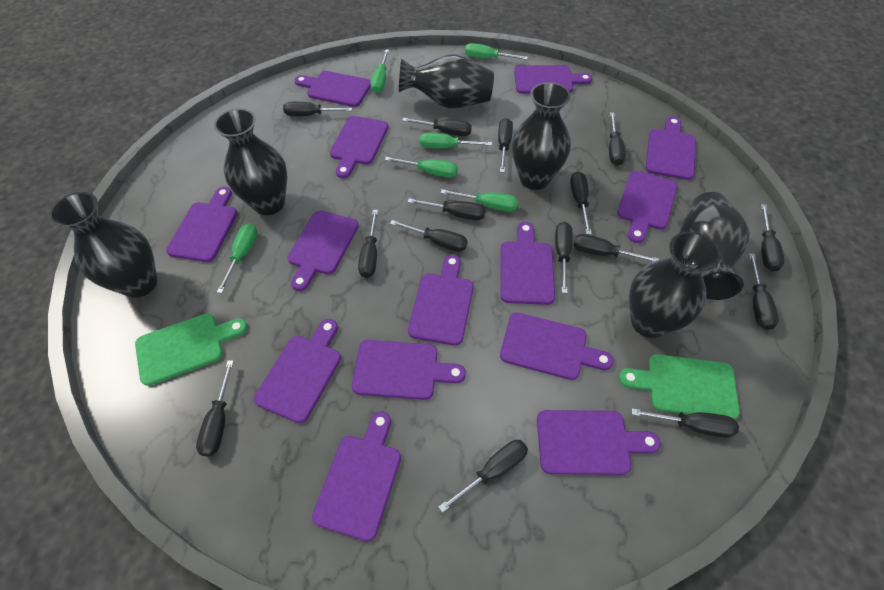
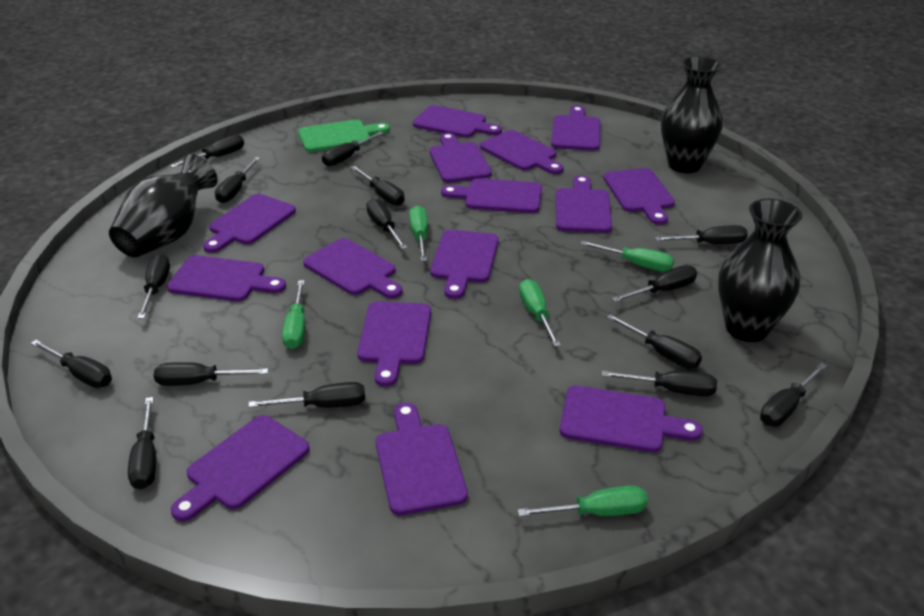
black vase: [49,192,158,298] [214,109,287,215] [399,54,494,108] [512,82,571,190] [629,231,721,338] [679,192,750,300] = 6 -> [109,154,218,258] [661,56,723,173] [718,198,803,342] = 3
green cutting board: [135,313,247,386] [619,354,740,420] = 2 -> [298,120,390,152] = 1
green screwdriver: [217,223,258,293] [370,49,389,93] [385,157,458,178] [420,133,492,148] [441,189,518,212] [465,43,528,60] = 6 -> [282,280,305,349] [409,205,428,261] [518,485,648,517] [519,279,561,347] [580,241,674,272] = 5
purple cutting board: [166,187,238,262] [254,319,341,423] [287,210,359,291] [295,71,371,107] [312,411,401,541] [330,116,389,178] [352,340,466,400] [408,255,474,346] [500,313,614,380] [501,222,555,305] [514,65,592,94] [537,410,661,475] [617,170,677,243] [646,117,696,180] = 14 -> [167,255,286,302] [171,415,310,522] [203,194,296,253] [303,238,402,298] [357,301,431,387] [376,403,468,515] [413,105,502,138] [430,133,492,183] [430,230,499,299] [441,178,542,213] [480,130,564,174] [551,106,600,151] [556,175,612,233] [560,386,703,452] [604,168,675,225] = 15

